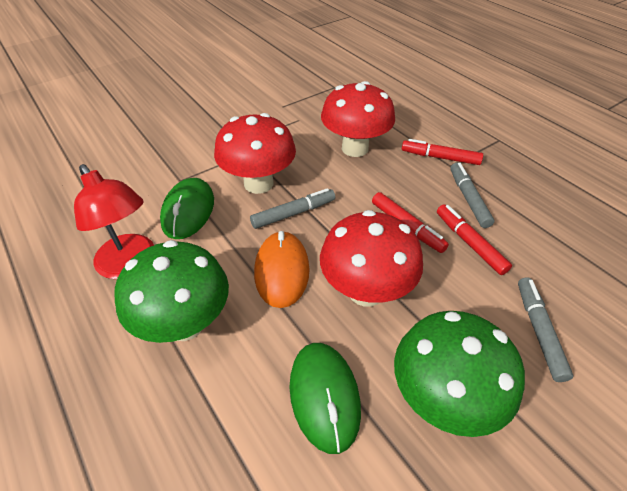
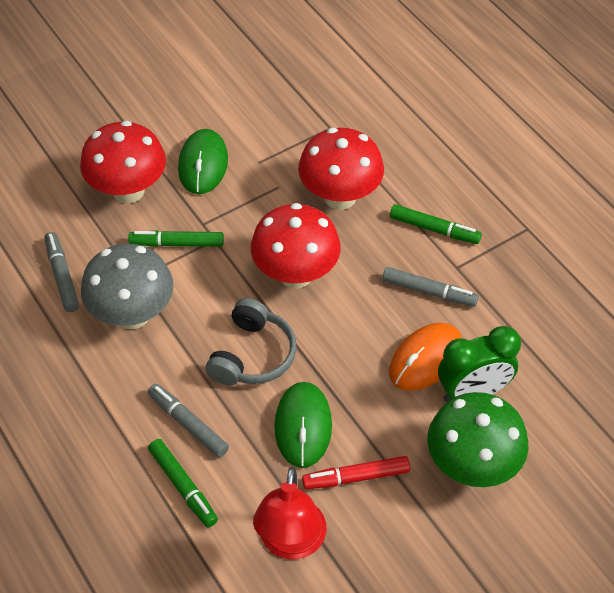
green clock: none = 0 -> [438,326,521,402] = 1
green marker: none = 0 -> [128,230,224,247] [148,439,218,527] [390,204,482,244] = 3
green mushroom: [115,240,229,343] [394,311,525,437] = 2 -> [427,392,529,487] = 1
grey headphones: none = 0 -> [205,298,297,385] = 1
grey mushroom: none = 0 -> [81,244,173,329] = 1
red marker: [372,192,449,253] [402,139,483,165] [437,204,512,275] = 3 -> [302,456,410,489] = 1

